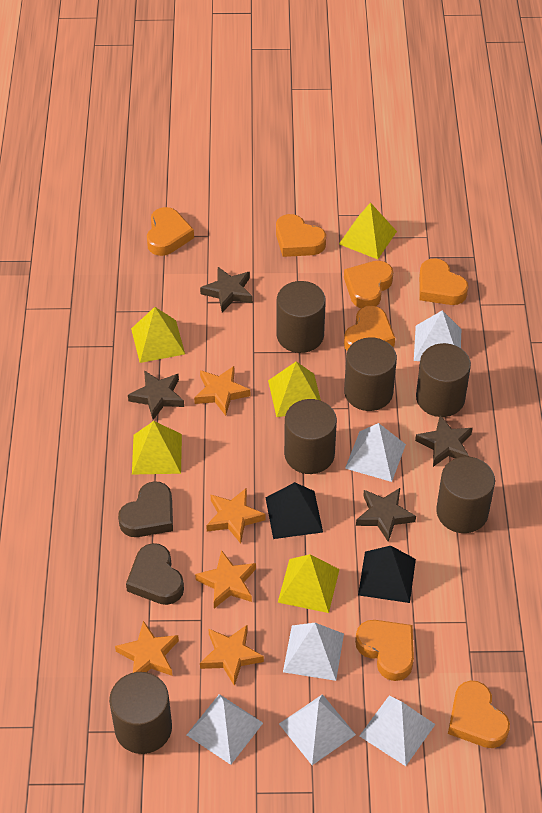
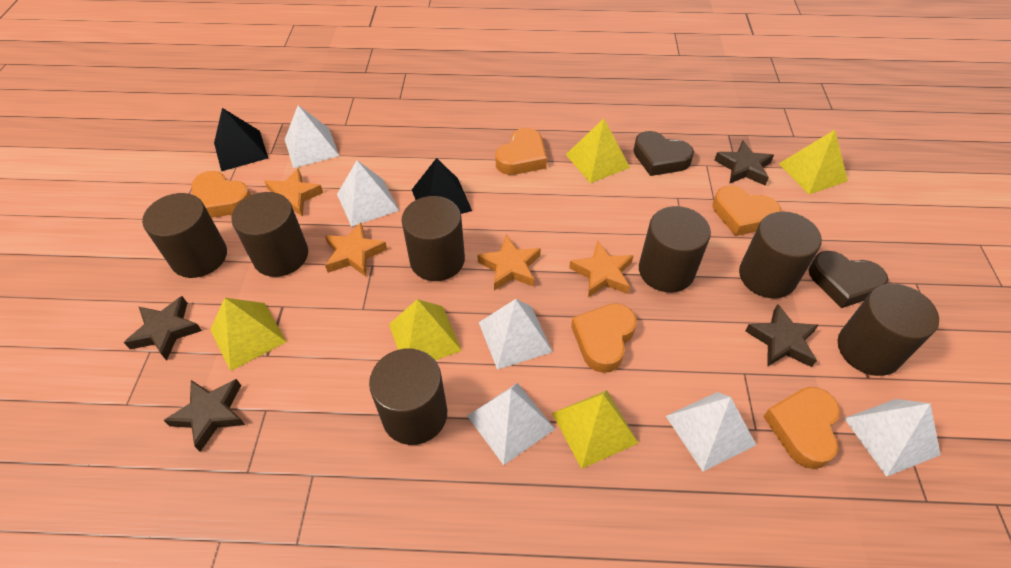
brown cylinder: [109,672,172,754] [276,281,326,353] [284,399,337,474] [344,337,397,411] [416,343,471,417] [436,456,495,533] = 6 -> [142,193,227,278] [231,192,308,277] [369,348,447,445] [402,196,465,281] [639,206,711,293] [739,211,822,298] [838,284,939,376] = 7
orange heart: [147,207,194,256] [276,214,326,257] [344,261,393,308] [344,306,395,351] [355,620,414,681] [419,258,468,305] [448,680,510,748] = 7 -> [191,171,251,218] [495,128,547,175] [571,303,637,373] [713,186,781,236] [763,387,840,469] = 5
orange star: [115,621,179,676] [194,366,250,416] [195,550,256,609] [200,625,264,686] [206,488,265,544] = 5 -> [264,168,323,217] [325,222,387,277] [477,235,541,291] [569,240,634,297] = 4

